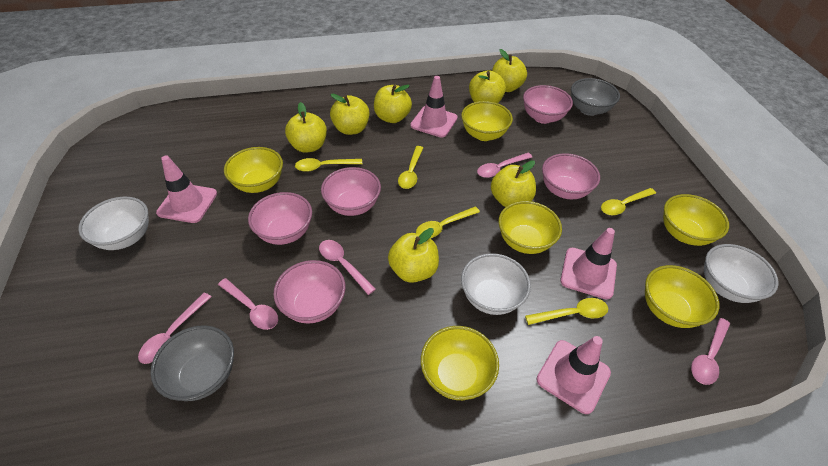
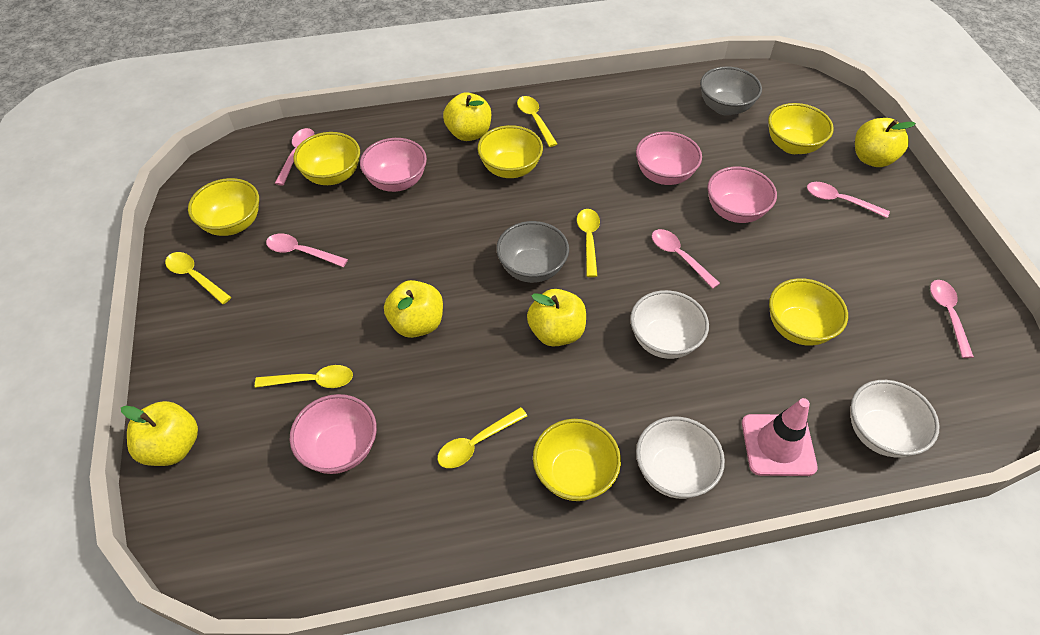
pink bowl: [248,192,312,245] [273,260,346,323] [321,167,381,216] [523,85,573,124] [542,153,600,199] = 5 -> [289,394,377,474] [360,138,427,192] [636,132,702,185] [707,167,777,223] = 4
pink traffic cone: [156,156,217,223] [410,76,458,138] [536,336,611,414] [560,228,617,299] = 4 -> [742,398,818,476] = 1
yellow apple: [285,102,327,153] [330,94,369,135] [374,85,412,123] [388,228,439,283] [469,70,506,103] [491,160,536,207] [492,49,527,92] = 7 -> [121,401,198,466] [384,280,443,338] [443,92,491,141] [527,289,586,347] [855,118,916,167] = 5

